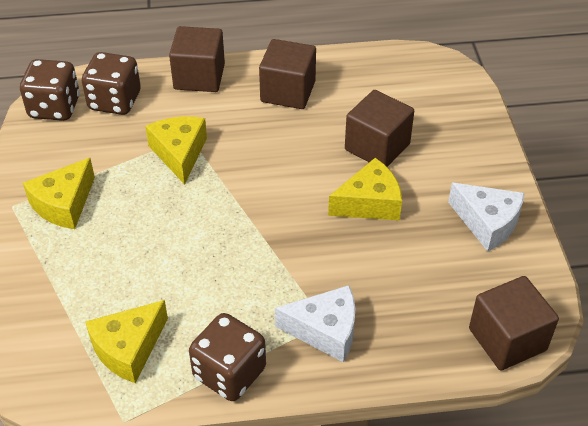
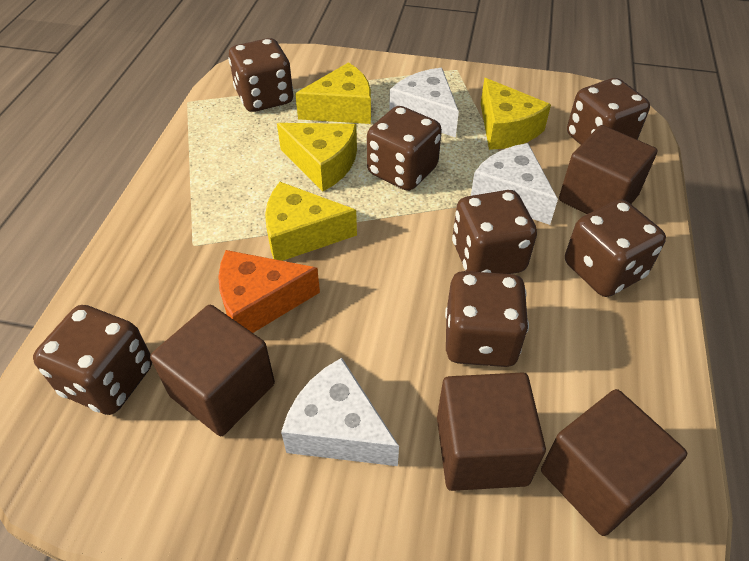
brown dice: [20,59,80,121] [82,52,141,115] [189,313,266,401] = 3 -> [33,305,152,415] [228,38,293,112] [367,106,442,191] [445,271,529,367] [452,190,537,274] [565,199,666,297] [567,78,650,145] = 7
orange cheese: none = 0 -> [218,250,320,333] = 1
white cheese: [275,285,356,362] [448,183,525,251] = 2 -> [281,358,399,466] [389,68,459,138] [471,143,558,225] = 3

